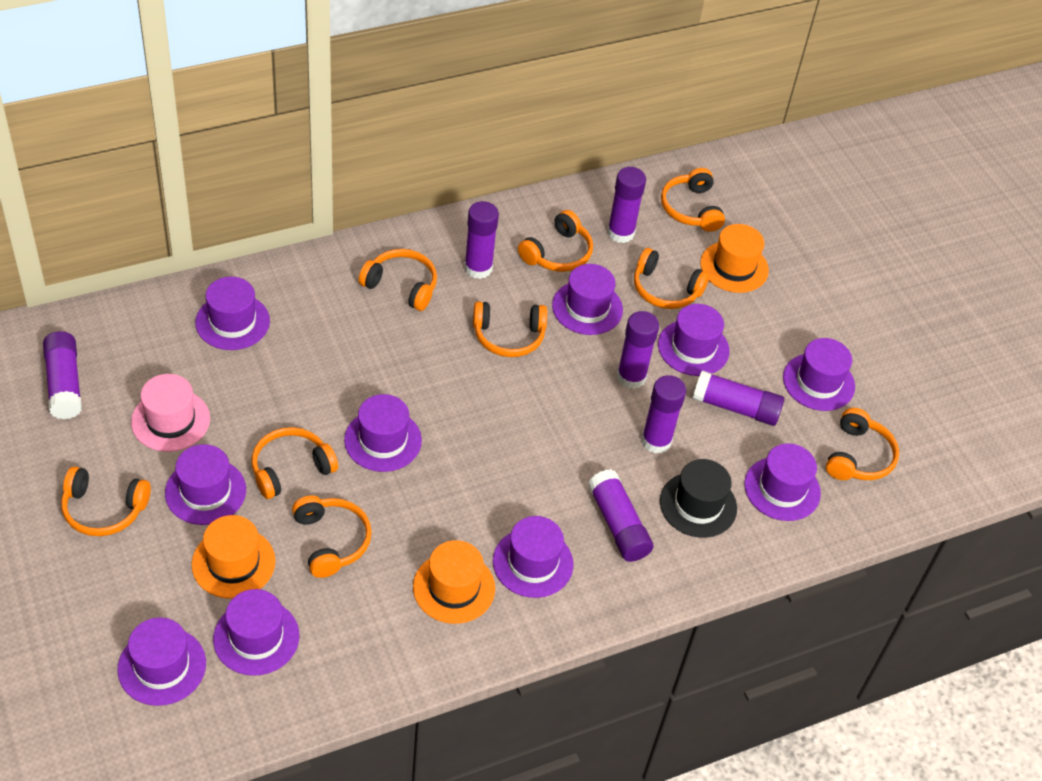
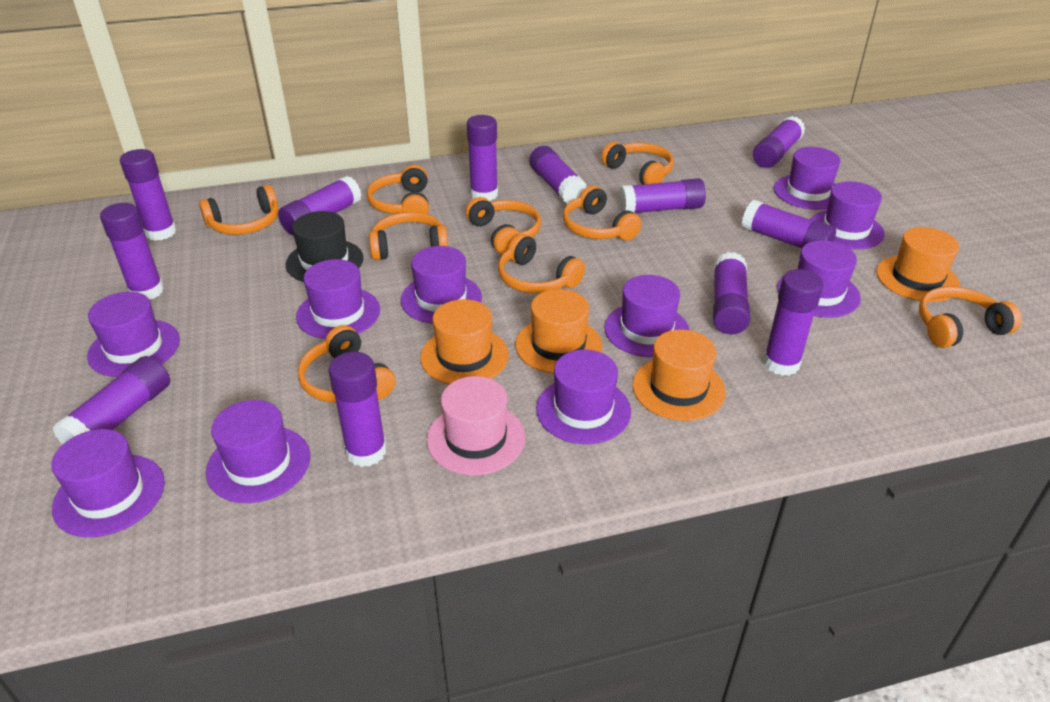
orange hat: [192,515,275,599] [413,540,495,624] [700,224,769,293] = 3 -> [420,299,509,385] [515,289,602,374] [633,329,726,421] [876,227,960,302] = 4
purple glue stick: [43,331,82,419] [464,201,499,279] [588,469,653,562] [608,167,646,243] [617,311,659,389] [641,375,686,453] [693,371,785,426] = 7 -> [53,356,170,444] [100,203,164,300] [120,149,177,241] [278,176,361,235] [329,352,387,467] [467,115,498,201] [529,146,587,204] [618,178,706,213] [713,252,750,335] [742,200,836,248] [753,116,805,168] [763,269,823,376] = 12

